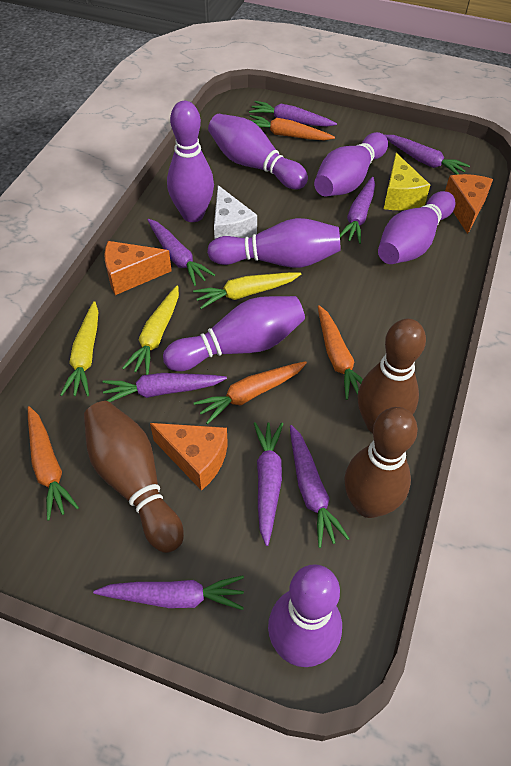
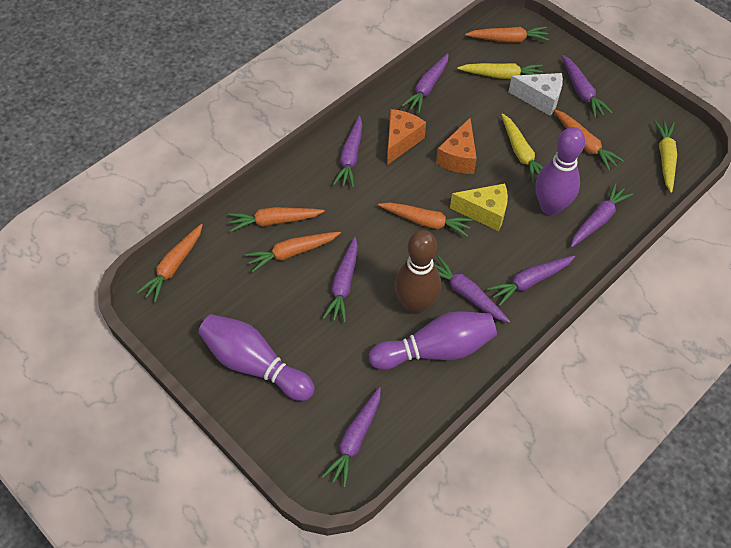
brown bowling pin: [84,401,184,553] [345,407,418,518] [358,318,426,433] = 3 -> [394,230,441,314] = 1
orange carrot: [28,406,79,521] [194,361,307,424] [250,115,335,140] [318,305,363,400] = 4 -> [136,224,203,302] [228,207,325,232] [245,232,341,272] [378,202,473,237] [465,27,549,43] [553,109,624,171] = 6
orange cheese: [104,241,172,295] [150,423,228,491] [445,174,493,234] = 3 -> [387,109,426,165] [436,118,477,174] = 2
purple bowling pin: [163,296,305,371] [167,101,214,222] [207,218,340,268] [208,114,308,190] [268,564,342,667] [314,132,388,196] [378,191,456,264] = 7 -> [198,314,315,401] [369,311,497,370] [535,127,585,215] = 3

